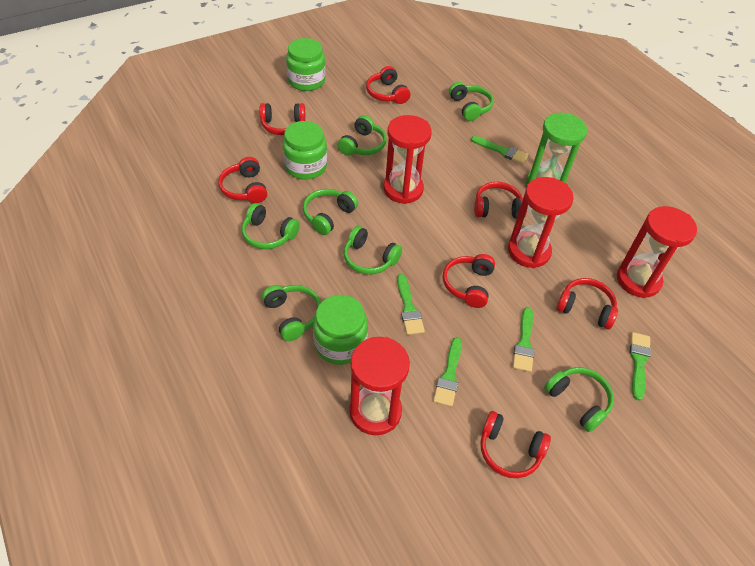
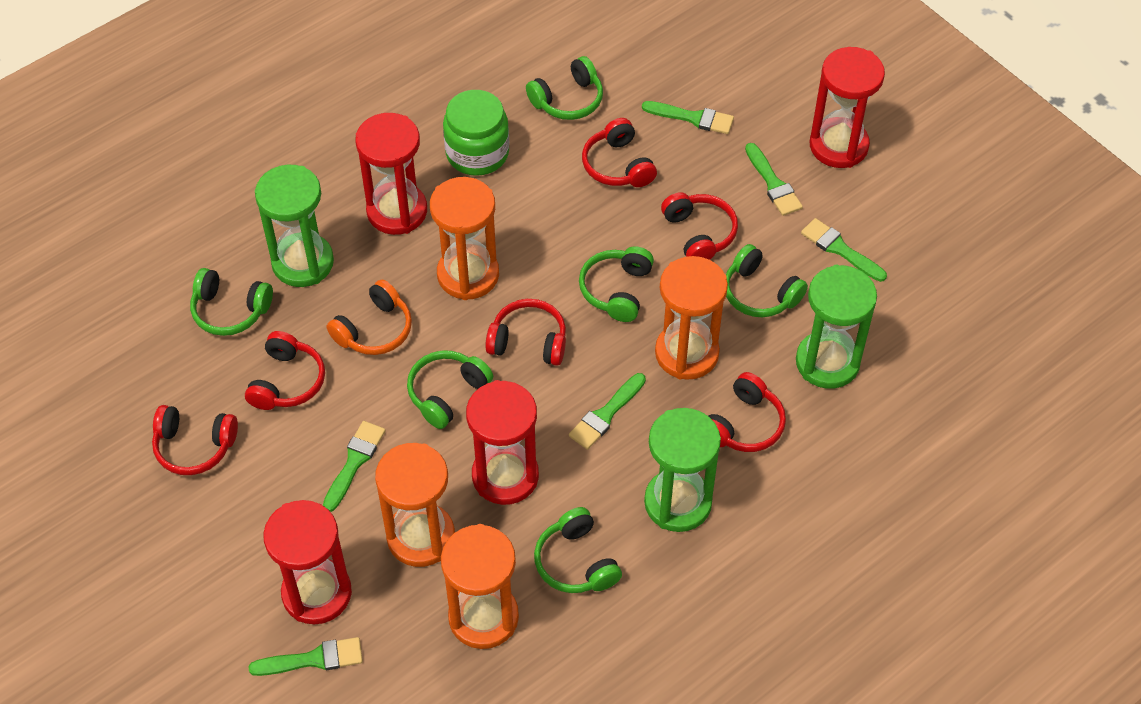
green brush: [397,274,425,335] [433,337,462,407] [471,136,529,164] [513,307,535,372] [630,332,651,401] = 5 -> [248,637,363,676] [323,421,386,512] [569,373,646,450] [642,101,734,134] [745,143,803,216] [801,218,887,282] = 6
green headphones: [242,203,300,249] [262,285,321,341] [303,189,358,235] [338,115,387,156] [344,226,402,275] [449,82,494,121] [544,367,614,432] = 7 -> [190,268,273,336] [407,350,493,429] [526,56,603,120] [534,507,622,593] [579,246,654,322] [726,244,808,317] = 6
green hourglass: [526,113,587,187] = 1 -> [255,165,334,287] [644,408,721,532] [796,265,877,389] = 3
green jar: [282,121,327,180] [286,38,326,91] [313,295,368,365] = 3 -> [443,90,509,176] = 1
orange headphones: none = 0 -> [327,280,412,355] = 1
orange hourglass: none = 0 -> [375,443,455,567] [430,177,499,300] [441,524,519,649] [655,256,728,380] = 4
red headphones: [218,157,267,203] [259,103,305,135] [366,66,410,104] [443,254,495,308] [474,182,527,219] [480,411,551,478] [557,278,618,329] = 7 -> [152,405,238,475] [245,331,325,410] [485,299,566,366] [582,118,657,187] [661,192,738,260] [709,372,786,452] = 6

